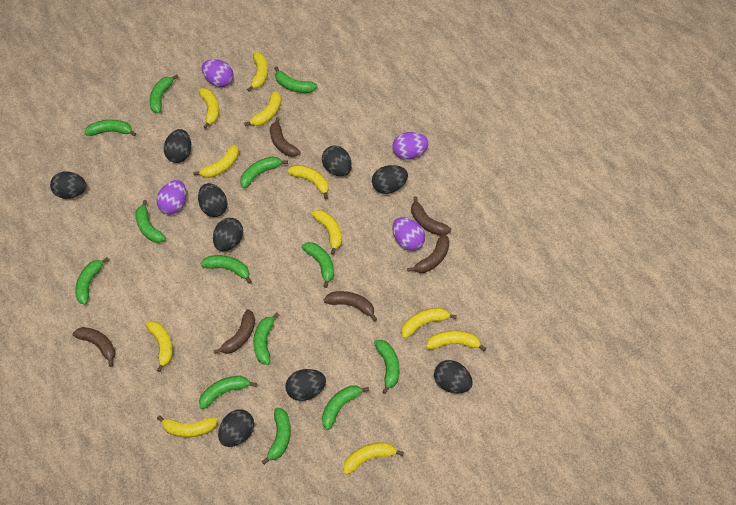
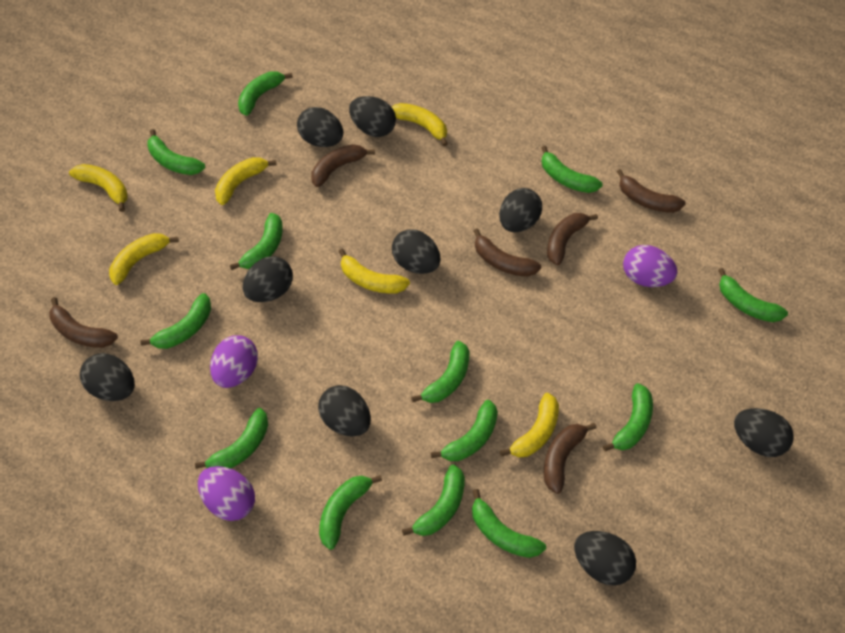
purple egg: [157,180,186,215] [202,59,234,87] [392,132,429,160] [392,217,425,251] = 4 -> [198,466,255,521] [210,335,258,388] [623,245,678,287] = 3
yellow banana: [146,321,173,372] [157,415,218,438] [193,145,239,178] [198,88,219,129] [244,91,282,126] [247,52,268,92] [287,165,329,199] [311,210,342,255] [343,442,404,475] [401,308,457,338] [426,330,487,351] = 11 -> [69,164,128,212] [109,233,179,285] [215,157,277,205] [338,248,410,294] [392,103,448,146] [500,393,559,457] = 6

